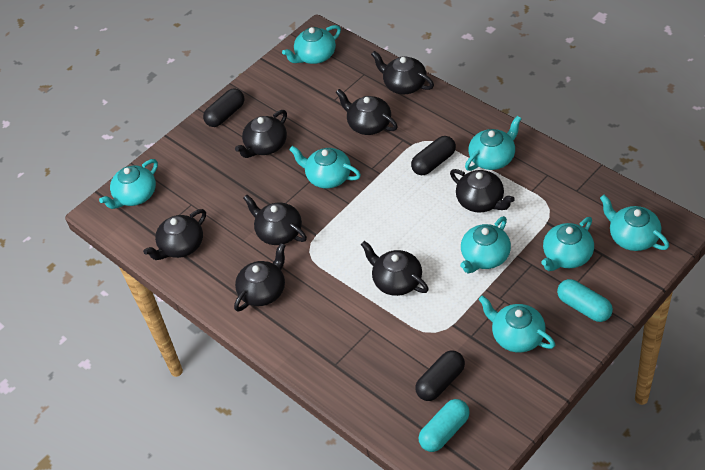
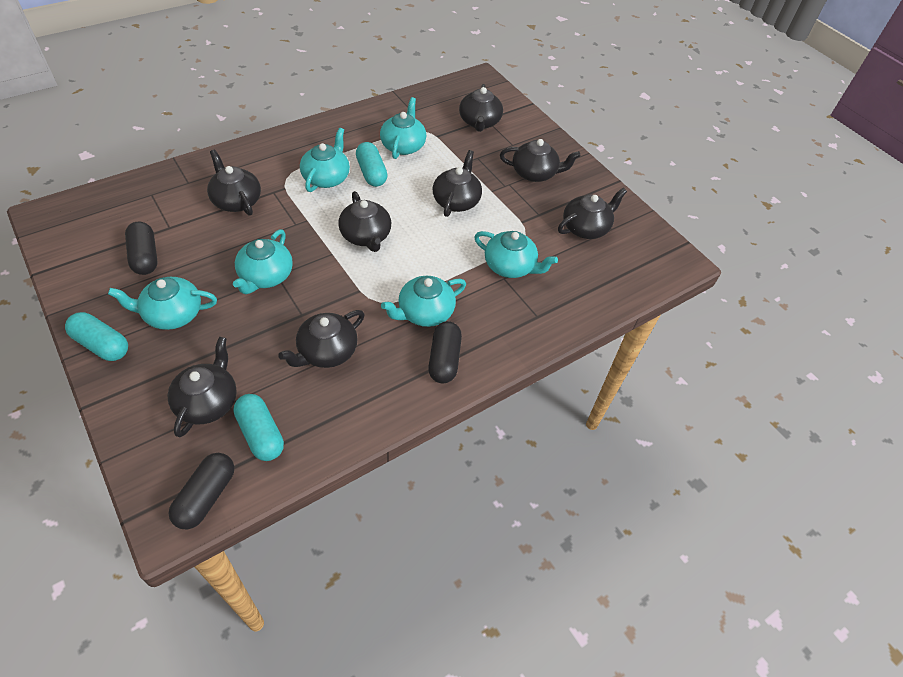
turquoise capsule: [419,399,470,452] [557,279,613,322] = 2 -> [65,312,128,361] [233,394,284,461] [356,142,388,187] = 3
turquoise teapot: [99,159,158,209] [282,25,341,64] [289,146,361,188] [460,216,511,274] [465,116,522,171] [478,295,555,353] [541,217,594,271] [600,195,669,251] = 8 -> [108,277,217,330] [233,229,293,294] [300,128,350,192] [380,97,426,159] [381,276,466,327] [474,231,558,278] = 6

